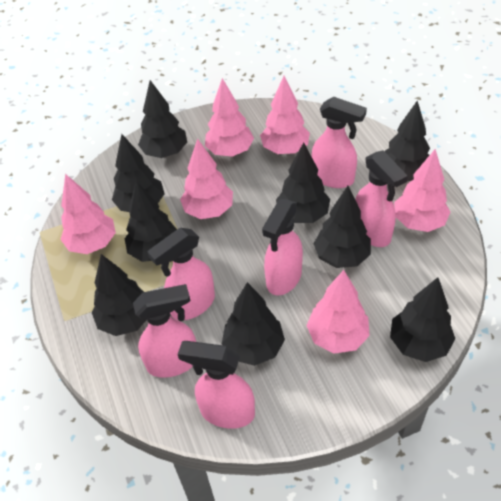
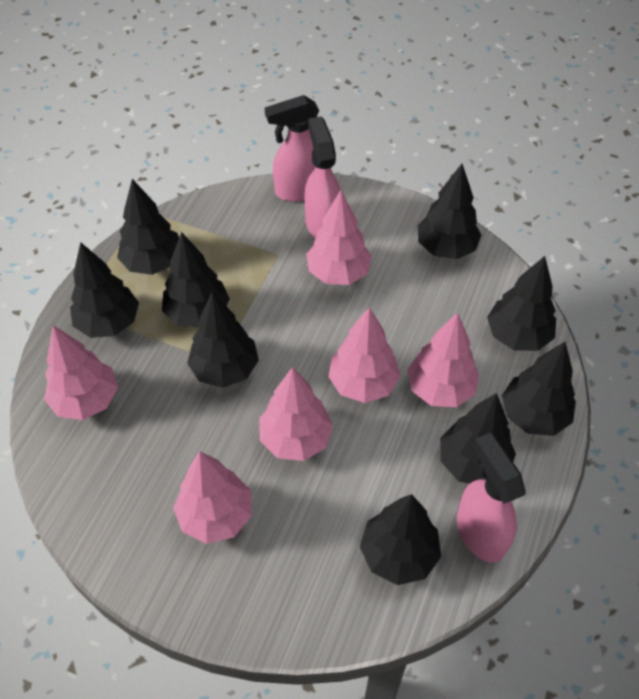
pink spray bottle: [133,284,196,378] [147,228,215,320] [178,341,255,429] [262,199,303,295] [311,97,367,188] [355,151,408,247] = 6 -> [265,95,319,202] [304,116,341,238] [457,433,526,563] = 3

